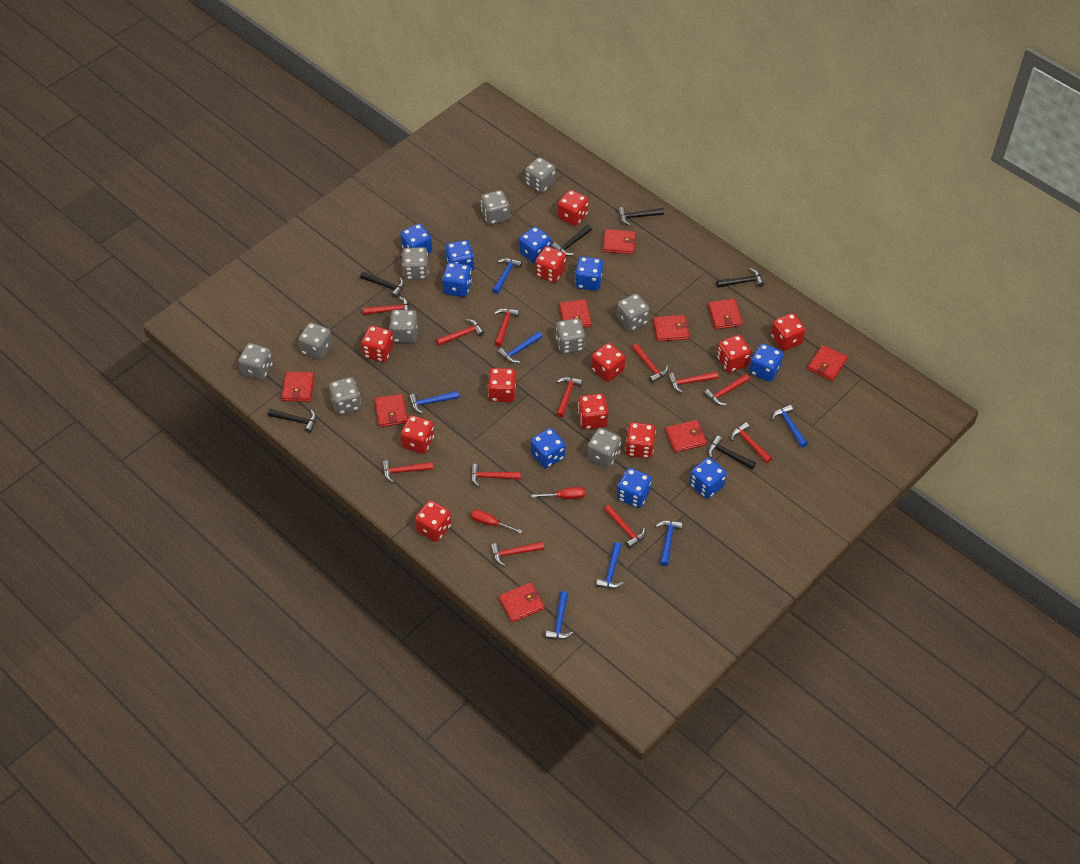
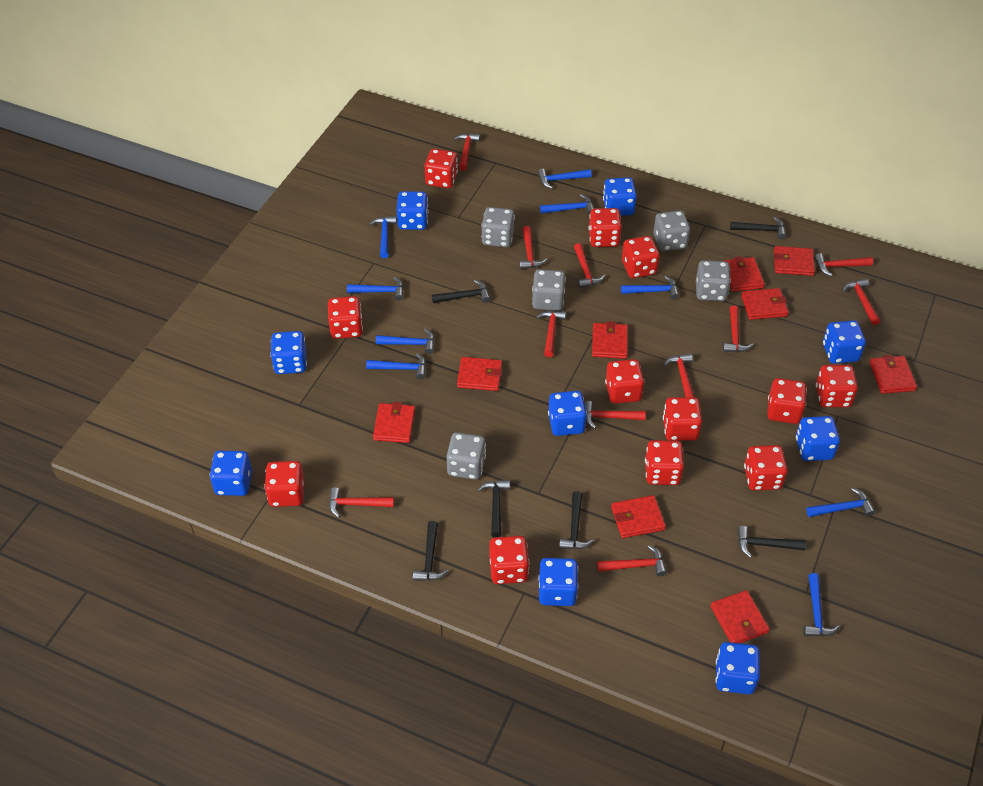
blue hammer: [409,391,459,414] [492,258,522,294] [498,331,543,363] [545,591,573,639] [596,542,624,589] [656,521,683,566] [772,405,808,447] = 7 -> [347,277,404,301] [366,353,426,379] [369,216,397,258] [376,328,434,354] [538,169,592,189] [540,194,594,215] [621,276,679,299] [803,573,840,636] [806,488,875,517] = 9
grey dice: [238,343,273,380] [298,322,333,360] [329,377,361,415] [389,310,418,343] [402,247,429,280] [481,190,510,225] [525,157,556,193] [556,318,585,354] [587,428,621,468] [617,294,650,331] = 10 -> [447,432,486,480] [481,207,515,247] [532,269,566,311] [654,210,690,251] [696,260,731,301] = 5
red dice: [361,326,394,362] [401,415,434,454] [415,500,451,542] [488,368,516,402] [535,246,566,283] [558,190,589,226] [578,393,608,430] [591,343,625,382] [625,422,656,458] [717,335,751,373] [771,313,805,351] = 11 -> [264,461,305,507] [328,296,363,339] [424,149,458,188] [489,536,529,584] [588,208,622,247] [605,359,644,404] [622,236,660,278] [645,440,684,485] [663,397,702,441] [744,445,788,491] [767,378,807,424] [816,365,858,407] = 12
red hammer: [363,297,410,315] [382,460,433,483] [436,319,484,346] [471,464,521,487] [491,542,544,566] [495,308,519,347] [556,377,583,418] [604,505,646,549] [632,344,669,383] [668,371,718,393] [704,374,750,405] [731,422,772,463] = 12 -> [329,487,394,518] [454,133,480,171] [519,226,547,269] [536,310,566,357] [574,243,605,288] [584,401,646,428] [597,545,667,576] [663,353,694,397] [723,305,753,352] [814,253,873,276] [842,278,880,325] = 11
red screwdriver: [471,509,522,534] [531,487,585,499] = 2 -> none = 0

